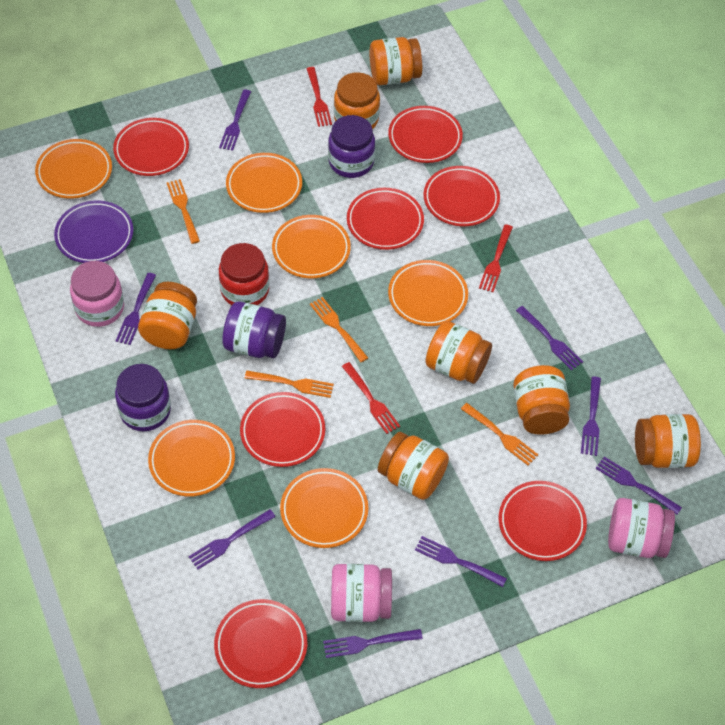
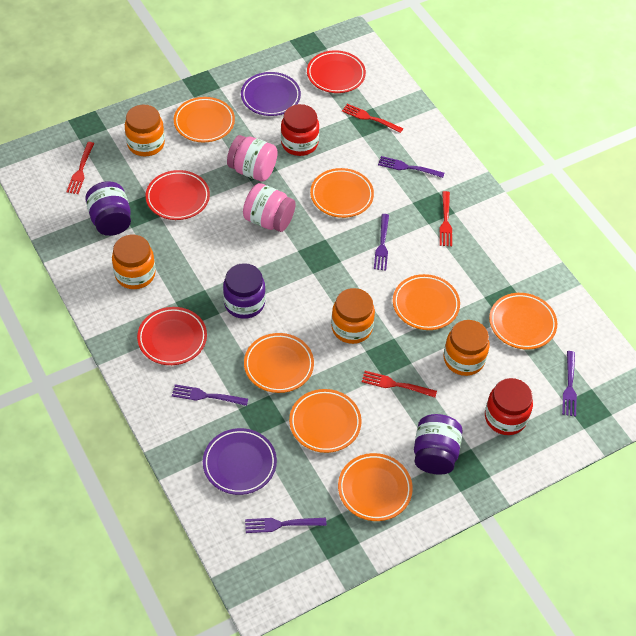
orange fork: [167,179,200,244] [244,370,334,398] [310,297,368,362] [461,403,538,465] = 4 -> none = 0
orange jar: [138,282,197,349] [334,72,380,129] [370,37,422,85] [378,431,449,500] [425,321,492,384] [513,365,570,435] [635,414,701,468] = 7 -> [112,235,156,289] [125,105,165,156] [331,288,375,344] [444,320,490,376] = 4
orange plate: [35,139,112,199] [148,420,235,496] [226,153,302,213] [272,215,351,278] [280,468,368,548] [388,260,468,326] = 6 -> [174,97,235,142] [244,333,314,393] [289,389,362,453] [310,168,374,218] [338,453,413,521] [393,274,460,330] [489,293,557,350] = 7
pink jar: [70,261,124,327] [331,564,392,622] [608,498,675,558] = 3 -> [227,135,278,182] [243,183,296,232] = 2
purple fork: [116,273,156,345] [189,509,275,570] [219,90,251,151] [323,629,423,658] [415,536,507,587] [516,306,583,370] [581,377,601,456] [595,457,682,514] = 8 -> [172,384,248,406] [245,518,327,533] [374,214,389,270] [378,156,444,178] [562,351,577,416] = 5
purple plate: [54,201,133,263] = 1 -> [203,428,277,495] [241,72,301,116] = 2
red fork: [307,67,332,127] [342,362,400,434] [479,224,513,292] = 3 -> [66,142,94,194] [342,104,403,133] [362,371,437,398] [440,191,452,246] = 4
red jar: [219,243,269,305] = 1 -> [281,104,319,156] [485,378,533,435] = 2
red plate: [113,118,189,176] [214,599,307,688] [240,392,325,467] [347,188,424,250] [388,106,463,163] [423,166,500,226] [499,481,587,561] = 7 -> [137,307,207,365] [146,170,210,220] [307,50,366,93] = 3

